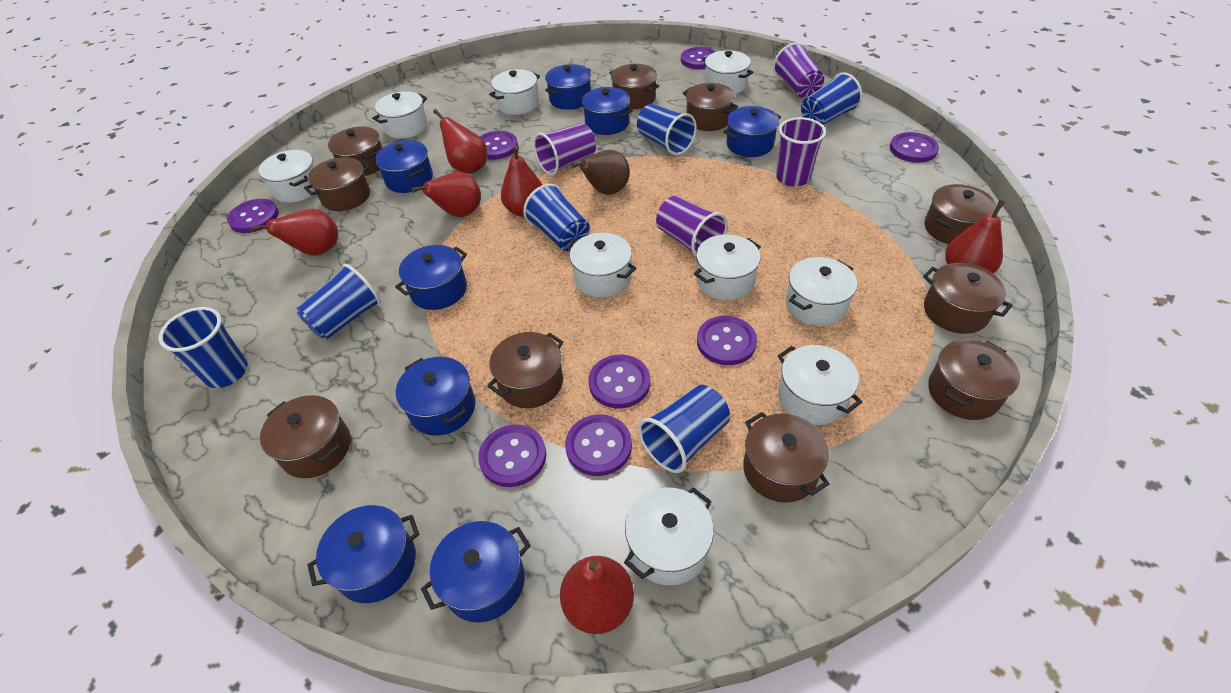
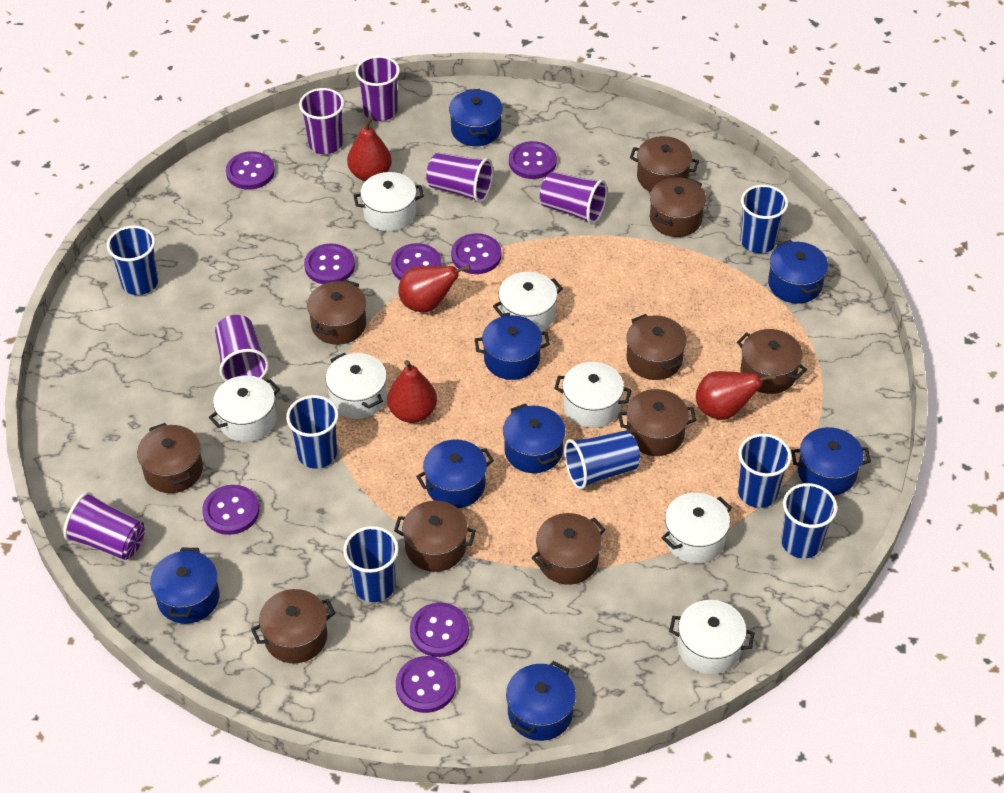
blue cup: [159,307,248,388] [297,264,381,339] [523,184,590,251] [637,104,697,155] [638,385,730,473] [801,72,862,125] = 6 -> [107,226,158,295] [286,395,339,469] [343,526,399,602] [564,431,640,490] [738,434,792,508] [740,185,788,253] [781,483,837,558] = 7
brown pear: [571,150,630,195] = 1 -> none = 0
purple cup: [533,123,596,175] [656,196,727,257] [773,42,824,98] [776,117,826,187] = 4 -> [63,492,145,560] [215,315,269,382] [299,88,344,154] [355,56,400,121] [426,153,493,203] [540,172,607,224] = 6
red pear: [250,209,338,256] [411,172,481,217] [433,109,487,174] [501,145,542,217] [560,556,634,634] [945,200,1005,273] = 6 -> [347,116,392,181] [387,360,437,423] [398,265,471,312] [696,371,776,420] = 4
white pot: [258,150,315,203] [372,91,428,139] [489,69,540,115] [567,233,637,297] [624,487,714,586] [694,234,761,300] [702,50,753,94] [778,345,862,425] [786,257,857,326] = 9 -> [209,376,280,442] [326,353,387,419] [353,172,424,232] [493,272,563,332] [554,362,632,428] [662,493,732,563] [669,600,755,675] = 7

